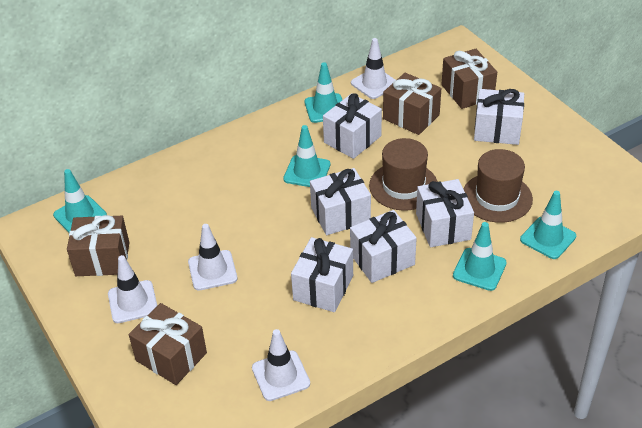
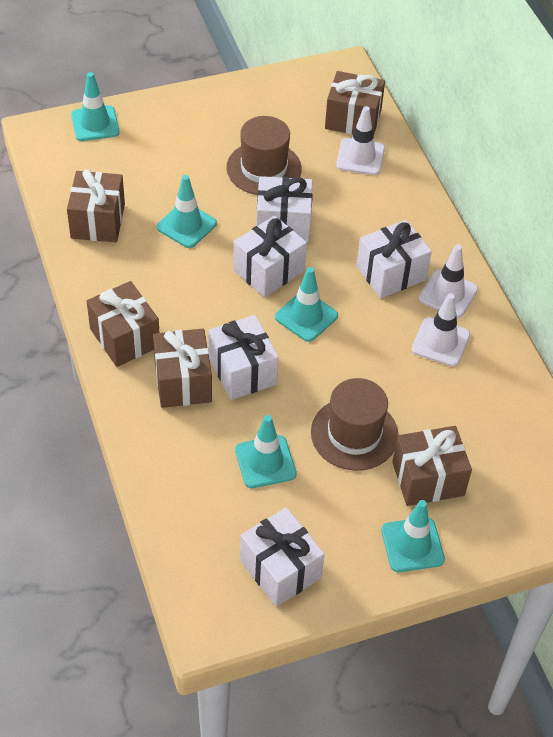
brown gift: [67,215,130,276] [129,303,207,385] [383,73,441,135] [441,49,497,109] = 4 -> [67,169,125,242] [87,281,160,367] [153,328,212,408] [325,71,385,135] [392,426,472,506] = 5
white gift: [291,237,353,312] [310,168,371,235] [323,93,382,159] [350,210,417,283] [416,179,474,247] [474,89,524,145] = 6 -> [209,315,279,400] [233,215,307,297] [240,507,325,607] [256,176,313,242] [357,220,432,298] = 5
white traffic cone: [108,255,157,323] [188,224,237,291] [252,329,310,401] [351,38,395,99] = 4 -> [336,106,385,175] [412,293,470,367] [419,244,478,318] = 3

